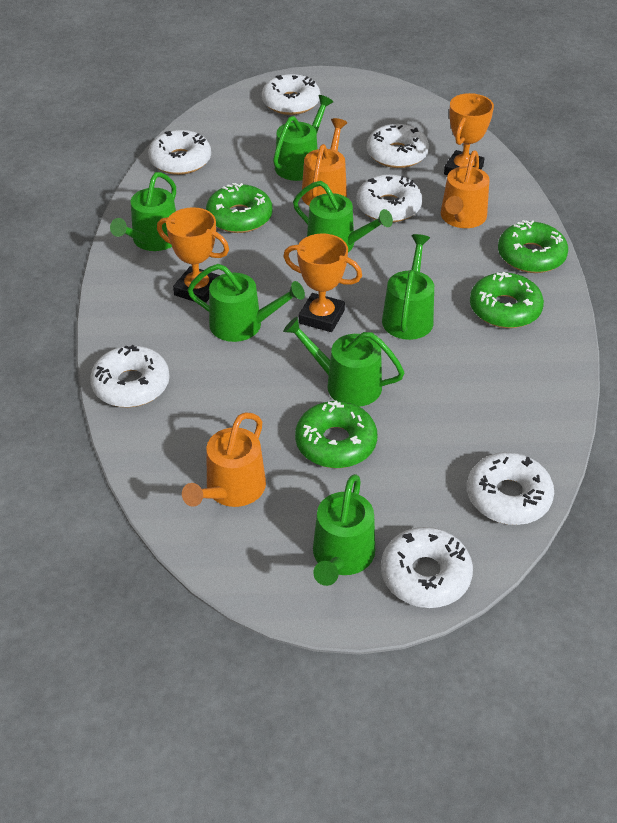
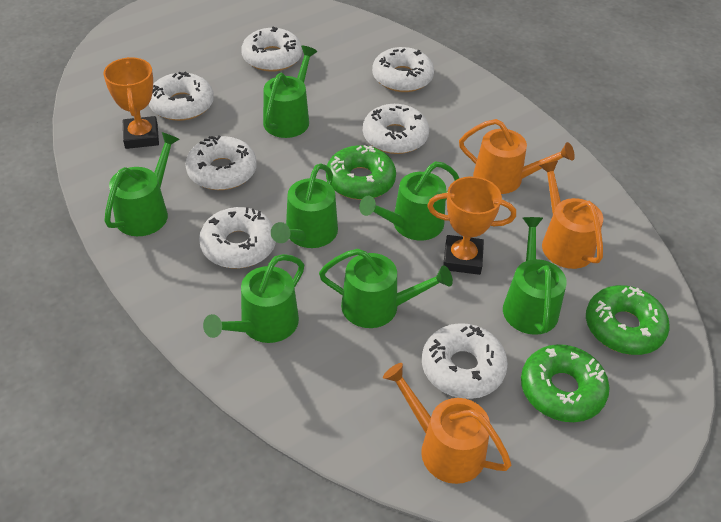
green donut: [206,183,273,233] [295,401,377,468] [470,272,544,328] [498,220,568,273] = 4 -> [326,145,396,200] [521,344,610,422] [586,285,670,355] = 3
orange trophy: [157,207,229,303] [283,233,362,332] [444,93,494,175] = 3 -> [103,57,159,149] [427,176,516,275] = 2

